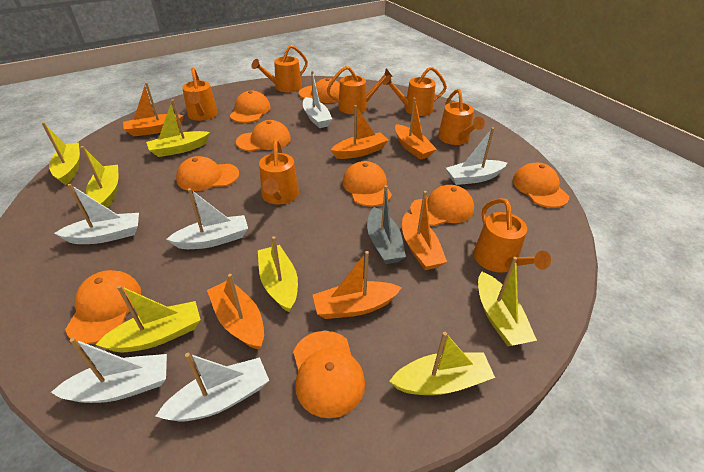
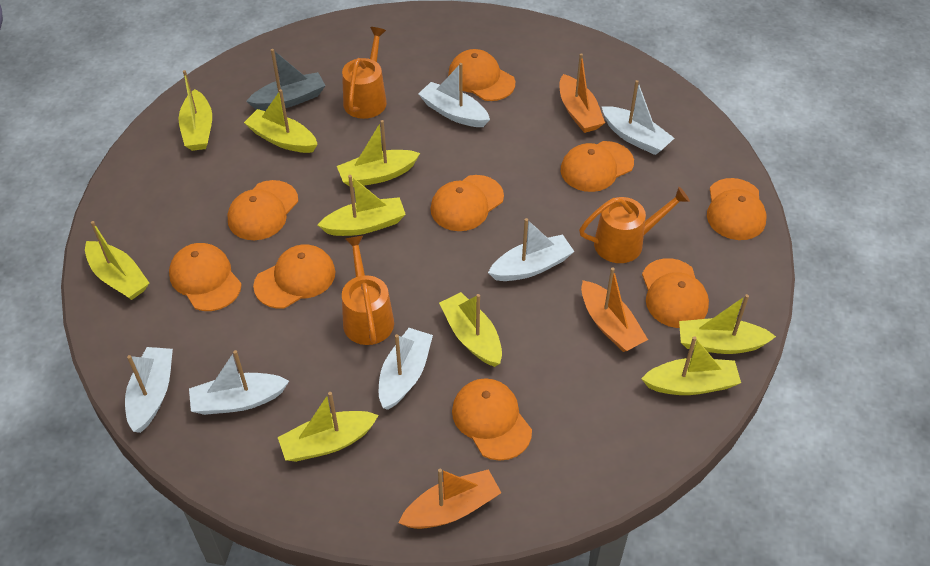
orange boat: [123,82,184,136] [207,274,264,350] [313,251,402,319] [331,105,388,159] [395,98,437,160] [402,191,447,270] = 6 -> [399,469,501,529] [560,53,605,133] [581,267,648,352] = 3
orange watering can: [182,67,218,121] [252,45,308,92] [259,139,299,205] [327,66,393,114] [383,67,447,116] [438,89,485,145] [473,198,551,273] = 7 -> [342,27,387,119] [342,236,394,345] [579,187,690,263] = 3
yellow boat: [42,122,80,185] [81,146,118,208] [96,285,200,352] [146,99,210,157] [258,236,298,312] [389,332,495,395] [478,257,537,346] = 7 -> [85,221,149,300] [178,70,212,151] [244,89,318,153] [278,392,379,462] [318,175,406,236] [337,120,420,187] [439,292,502,367] [641,336,741,395] [679,294,776,354] = 9

